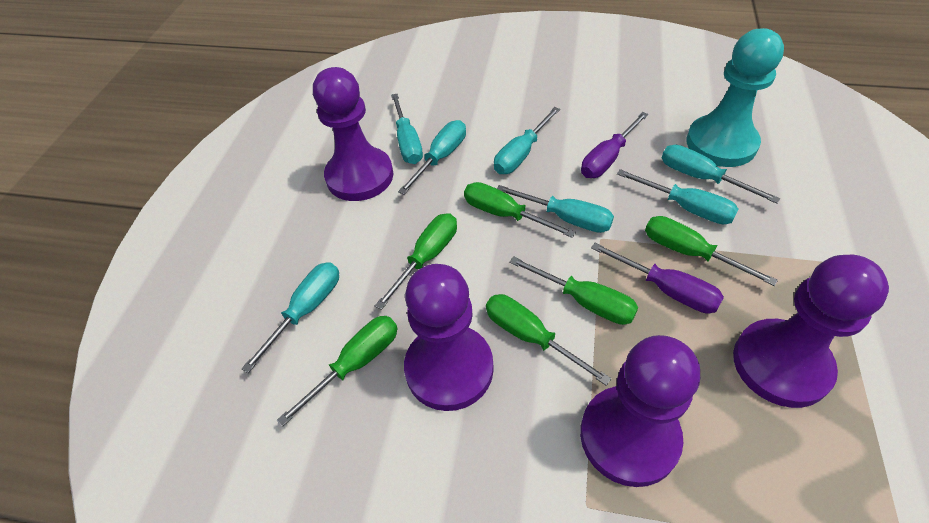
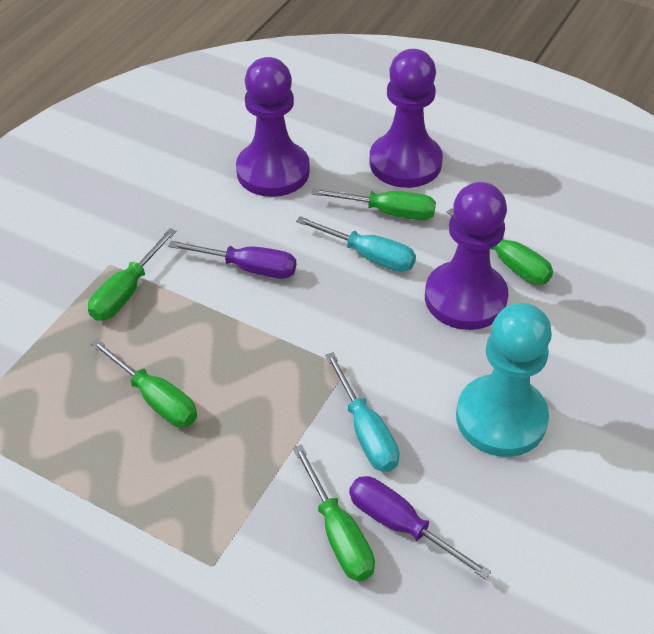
green screwdriver: [277,316,398,427] [375,214,457,310] [464,182,576,238] [486,294,611,386] [509,256,638,325] [645,216,778,286] = 6 -> [88,228,177,321] [91,339,197,427] [293,445,375,581] [312,188,436,220] [446,208,553,285] = 5
purple pawn: [313,67,393,201] [404,264,494,411] [580,335,700,487] [733,255,889,408] = 4 -> [236,57,310,197] [369,49,443,188] [425,182,508,330] = 3
turquoise screwdriver: [241,262,339,373] [391,94,423,164] [398,120,466,194] [494,107,560,174] [497,185,614,233] [617,169,739,224] [662,145,781,204] = 7 -> [296,216,416,272] [325,352,399,472] = 2

